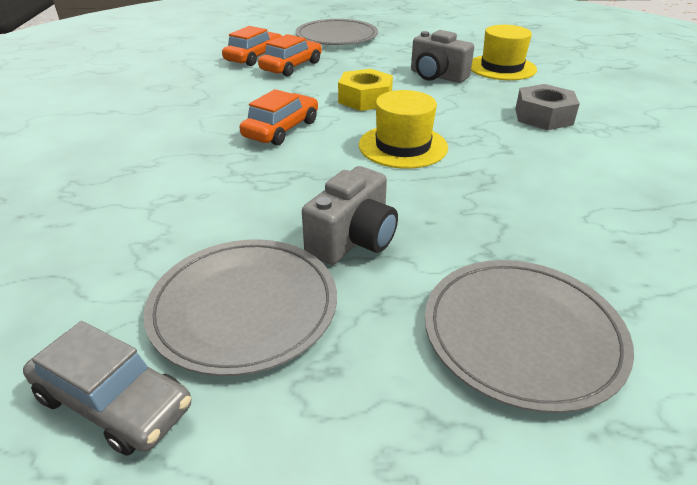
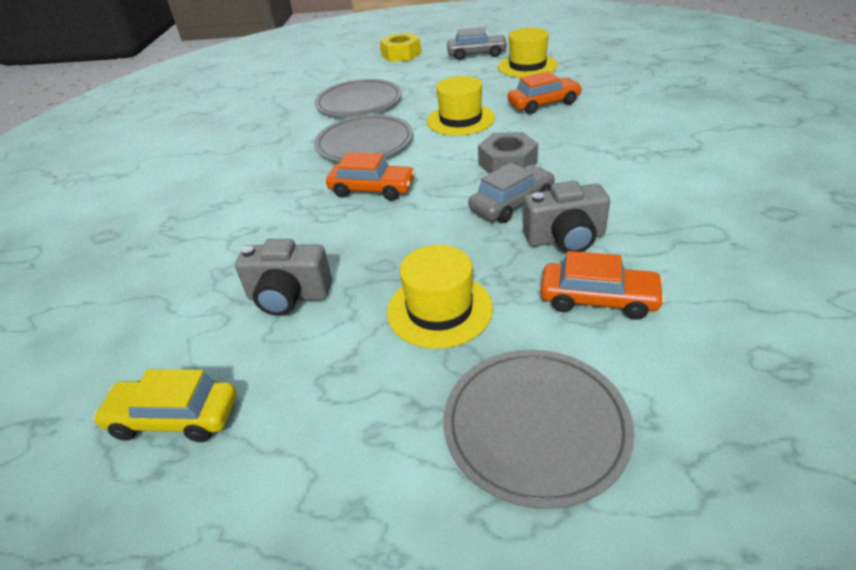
grey car: [23,321,191,456] = 1 -> [447,27,508,60] [468,163,555,223] = 2
yellow car: none = 0 -> [93,369,237,442] = 1
yellow hat: [359,90,448,169] [471,25,537,80] = 2 -> [387,245,493,349] [427,76,495,136] [498,28,558,78] = 3

